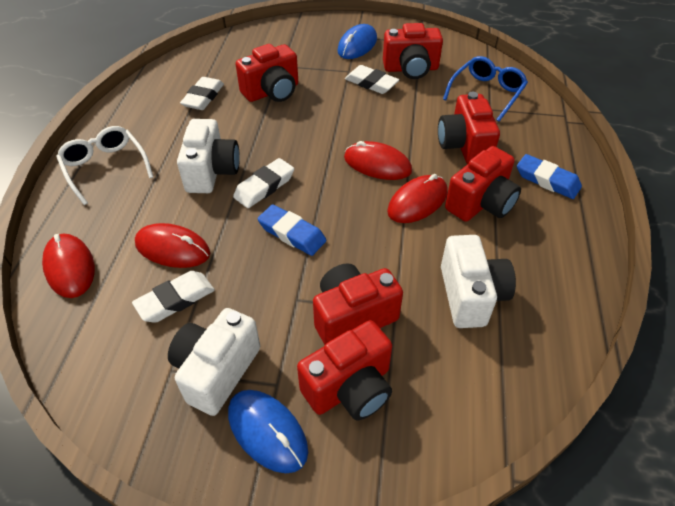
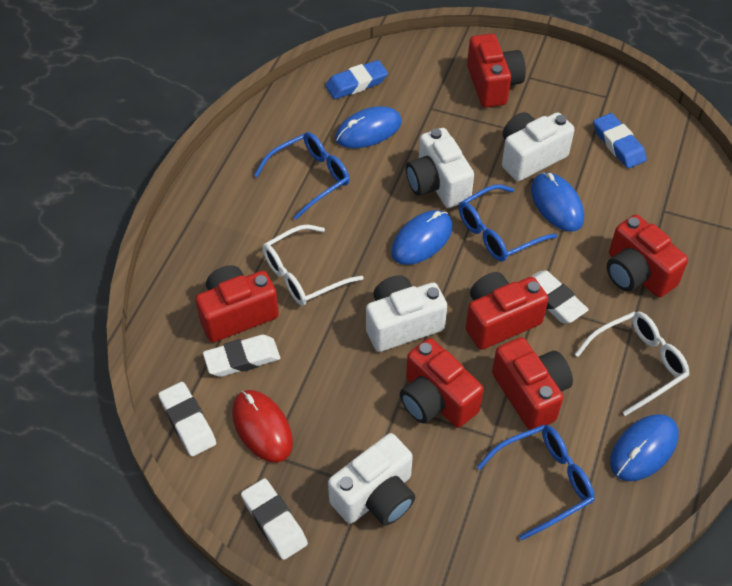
blue glasses: [443,56,528,122] = 1 -> [254,132,350,220] [459,184,557,262] [477,424,595,540] = 3
blue mouse: [228,390,308,473] [337,24,377,59] = 2 -> [335,106,402,148] [391,210,453,265] [531,173,584,232] [610,414,678,481] = 4
red mouse: [42,233,95,298] [135,223,210,268] [344,141,412,180] [387,174,448,223] = 4 -> [232,390,293,463] = 1
white camera: [168,308,260,416] [177,119,240,193] [441,235,516,328] = 3 -> [328,433,415,526] [366,275,447,352] [406,128,474,208] [502,112,575,181] = 4
white glasses: [56,126,153,205] = 1 -> [263,224,364,306] [575,311,689,416] = 2

